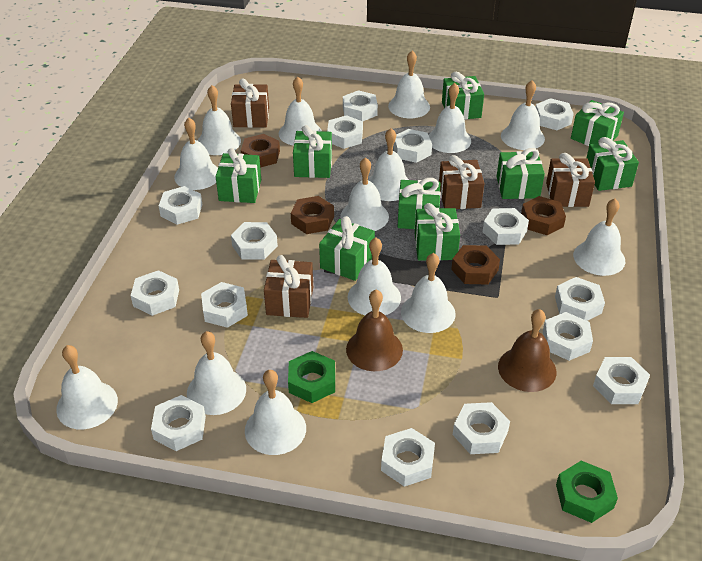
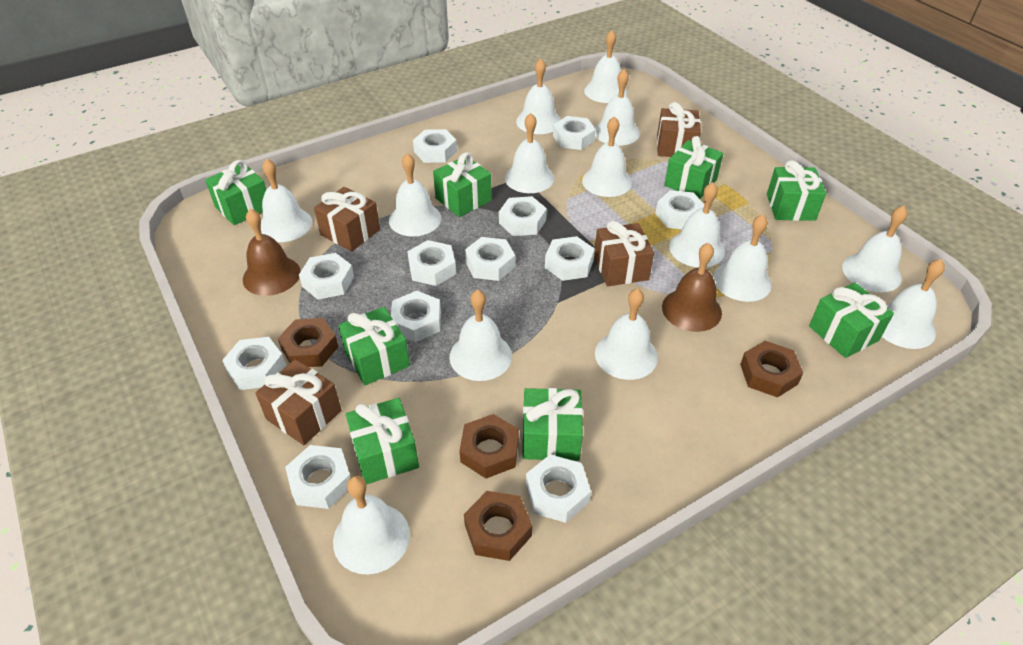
green gift: [215,148,261,203] [293,125,332,178] [319,216,375,281] [398,178,441,229] [415,203,460,261] [442,72,484,120] [496,148,545,199] [571,100,624,146] [587,137,639,191] = 9 -> [205,160,266,225] [338,307,410,385] [346,398,419,484] [433,152,492,217] [522,388,583,461] [664,136,723,199] [767,161,826,221] [809,282,894,358] = 8
green nut: [288,351,335,403] [556,461,618,523] = 2 -> none = 0
white nut: [131,270,179,316] [151,395,206,451] [159,186,202,225] [201,282,248,328] [231,222,278,260] [327,115,363,149] [343,90,378,121] [381,428,435,487] [393,129,432,163] [453,402,510,454] [483,208,529,245] [536,98,574,130] [543,312,593,361] [555,277,605,321] [593,357,650,404] = 15 -> [222,337,286,390] [285,445,351,509] [299,253,354,300] [391,291,441,342] [407,240,456,286] [413,129,457,163] [465,237,515,281] [499,196,547,236] [526,455,591,523] [545,236,595,281] [553,116,596,150] [655,190,704,229] = 12

